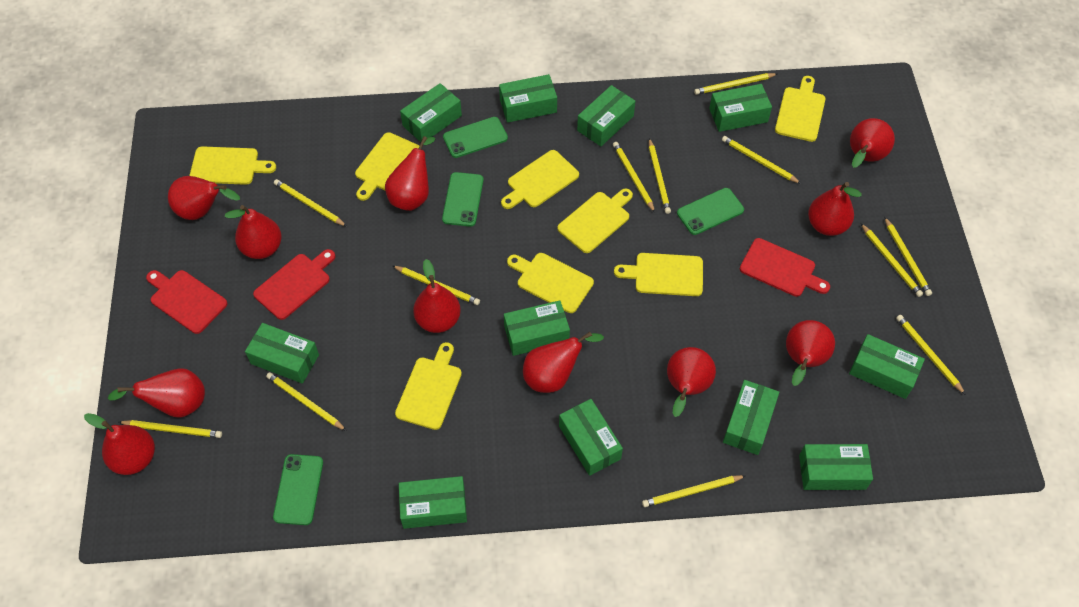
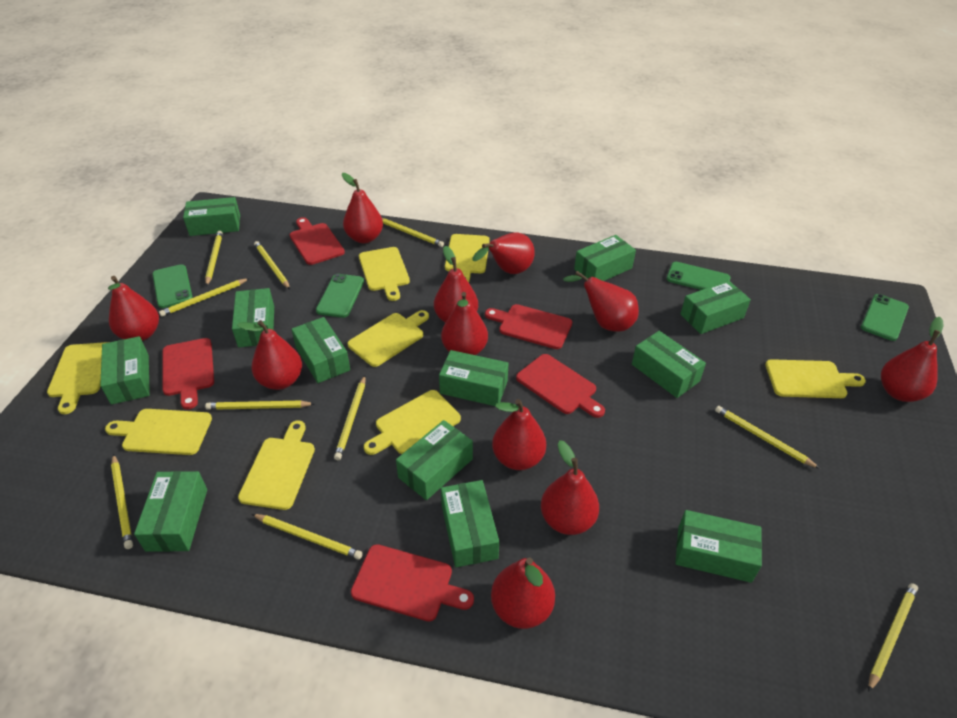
green box: [245,323,319,384] [399,476,467,529] [400,83,462,142] [499,74,557,123] [504,300,570,356] [559,399,623,476] [577,85,635,146] [709,84,772,132] [723,380,779,455] [799,444,873,490] [849,334,925,399] = 11 -> [100,336,150,405] [134,471,207,552] [183,197,240,236] [232,288,274,348] [291,317,350,383] [396,420,473,500] [439,350,509,406] [441,480,499,567] [574,235,636,281] [632,331,706,398] [675,510,762,583] [680,281,751,334] = 12
red cutting board: [146,270,228,334] [253,249,335,320] [740,238,830,297] = 3 -> [163,338,214,410] [290,217,345,265] [351,544,474,622] [485,304,572,349] [516,354,605,418] = 5
yellow pencil: [119,420,222,438] [266,372,347,431] [274,179,346,226] [393,266,480,305] [613,142,655,212] [642,475,746,507] [649,138,671,214] [694,73,777,95] [722,136,801,184] [861,223,923,297] [884,217,932,296] [896,315,966,395] = 12 -> [111,454,133,549] [159,278,250,317] [205,231,223,286] [205,400,315,410] [252,514,363,560] [254,241,290,289] [334,376,366,460] [382,218,444,247] [715,406,820,469] [868,583,918,692] = 10

